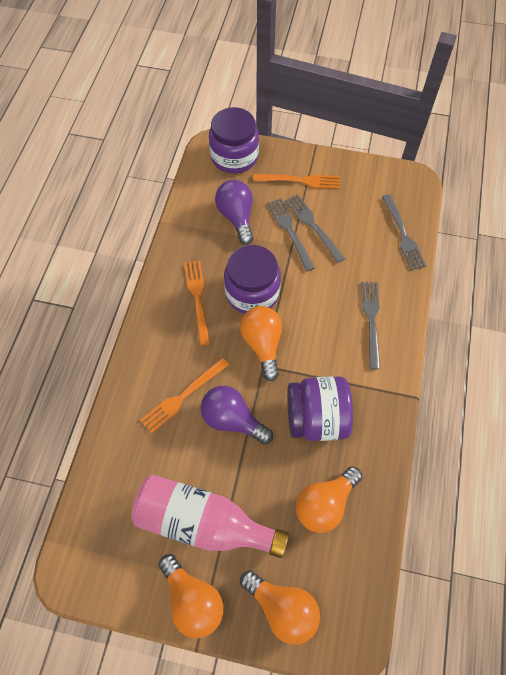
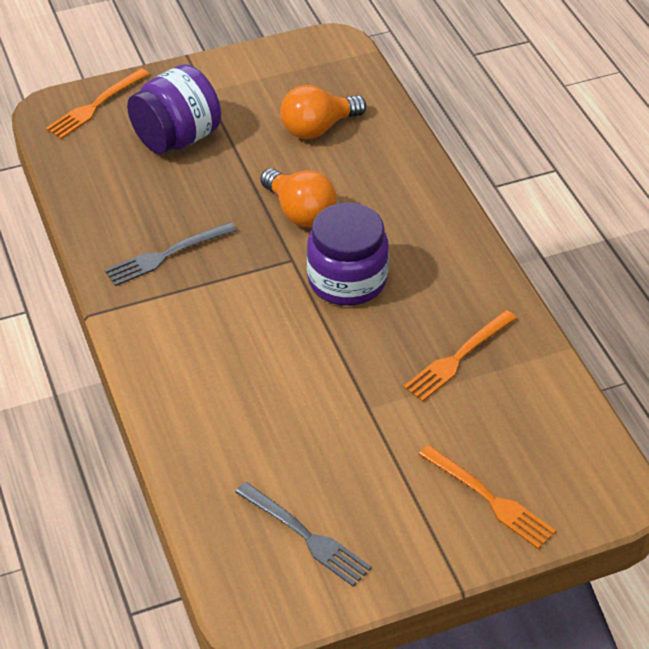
grey fork: [267,198,315,271] [285,194,345,263] [361,282,380,370] [382,194,426,270] = 4 -> [105,222,237,286] [235,482,372,586] = 2
orange light bulb: [159,554,223,638] [240,306,282,381] [240,570,320,645] [296,466,362,533] = 4 -> [260,168,337,227] [280,85,366,139] = 2
pink bottle: [131,475,289,558] = 1 -> none = 0
purple jar: [209,107,259,173] [224,245,281,314] [287,376,353,441] = 3 -> [127,64,221,154] [307,202,389,306] = 2
purple light bulb: [201,386,273,444] [215,180,254,245] = 2 -> none = 0

